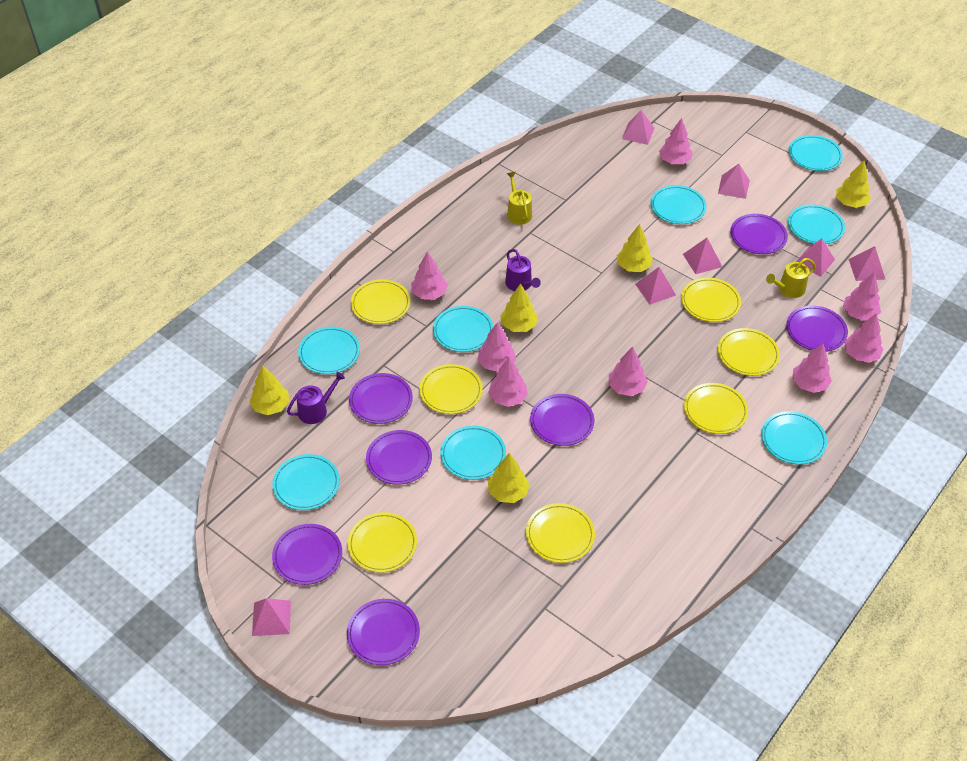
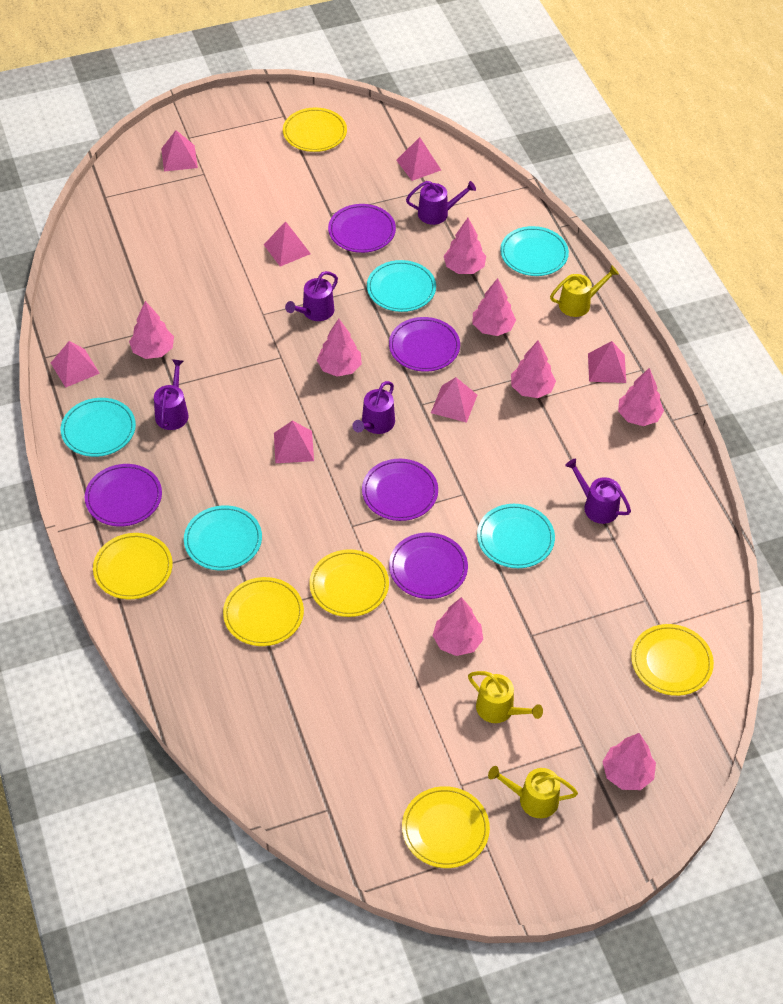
purple plate: [272,524,342,585] [347,599,420,665] [349,373,413,424] [366,430,432,485] [530,394,595,446] [730,214,788,254] [786,305,848,352] = 7 -> [85,464,162,526] [328,204,396,253] [362,459,438,521] [389,317,460,372] [389,532,468,599] = 5
purple watering can: [287,372,345,424] [505,249,541,291] = 2 -> [154,359,189,430] [285,271,338,321] [352,381,395,434] [406,181,476,225] [565,458,631,524] = 5
turquoise plate: [272,454,340,510] [298,327,360,374] [433,306,493,352] [440,426,506,480] [651,185,707,224] [761,411,827,465] [788,204,845,244] [789,135,843,171] = 8 -> [61,398,136,457] [184,505,262,570] [367,260,436,312] [477,504,555,568] [500,226,569,276] = 5
yellow plate: [348,512,417,573] [351,279,411,324] [419,364,483,414] [526,503,595,563] [681,278,741,322] [684,383,748,434] [718,328,780,376] = 7 -> [93,533,173,599] [223,577,304,646] [283,107,347,152] [309,549,389,617] [402,786,490,868] [631,624,714,696] = 6
yellow tree: [249,365,289,415] [488,453,530,503] [500,283,538,332] [617,224,653,272] [836,161,871,208] = 5 -> none = 0
yellow watering can: [507,172,532,225] [766,258,816,298] = 2 -> [468,671,543,723] [488,766,578,818] [550,265,619,317] = 3

